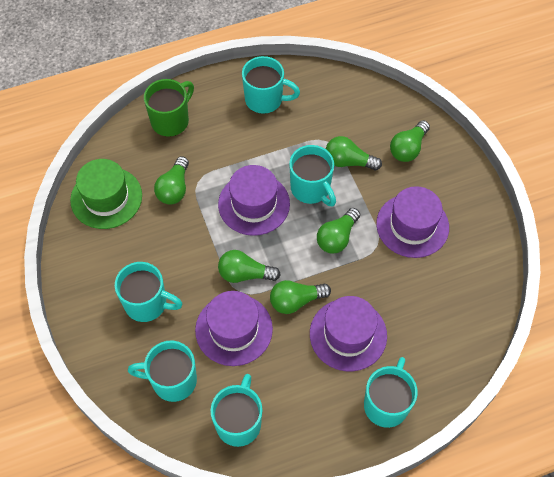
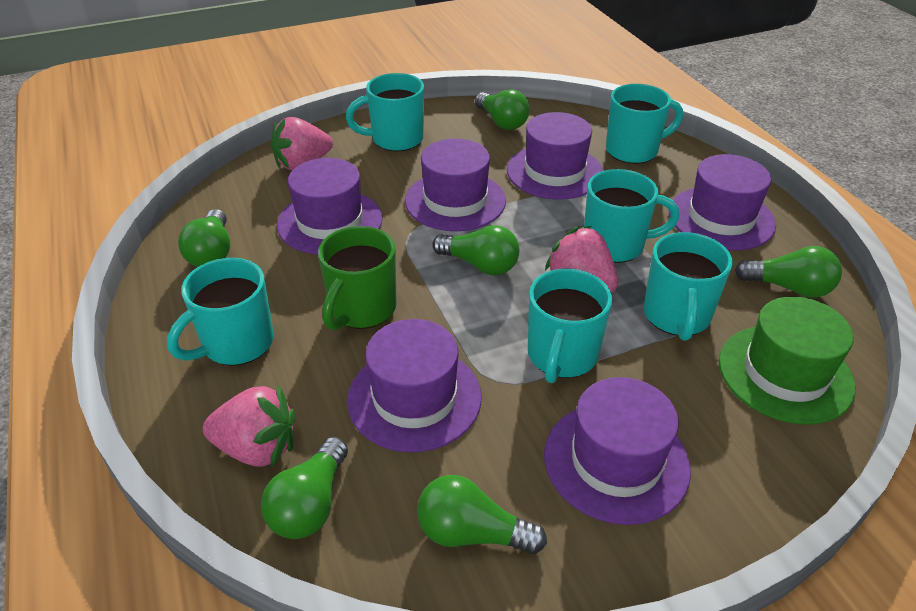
pink strawberry: none = 0 -> [202,385,295,468] [271,117,333,170] [545,226,618,293] = 3
purple hat: [195,291,273,366] [218,165,290,236] [310,296,387,371] [376,186,449,258] = 4 -> [277,158,383,255] [347,319,482,452] [405,139,506,231] [507,112,603,199] [544,377,691,525] [669,154,776,250] = 6

